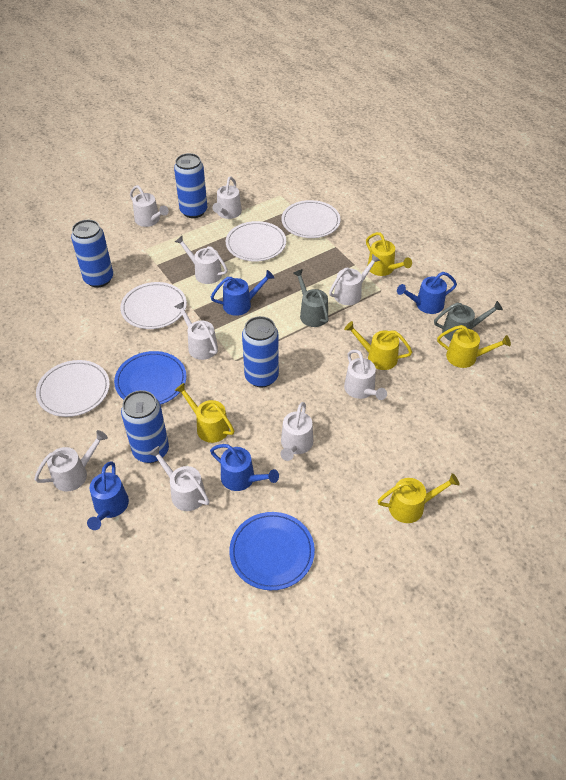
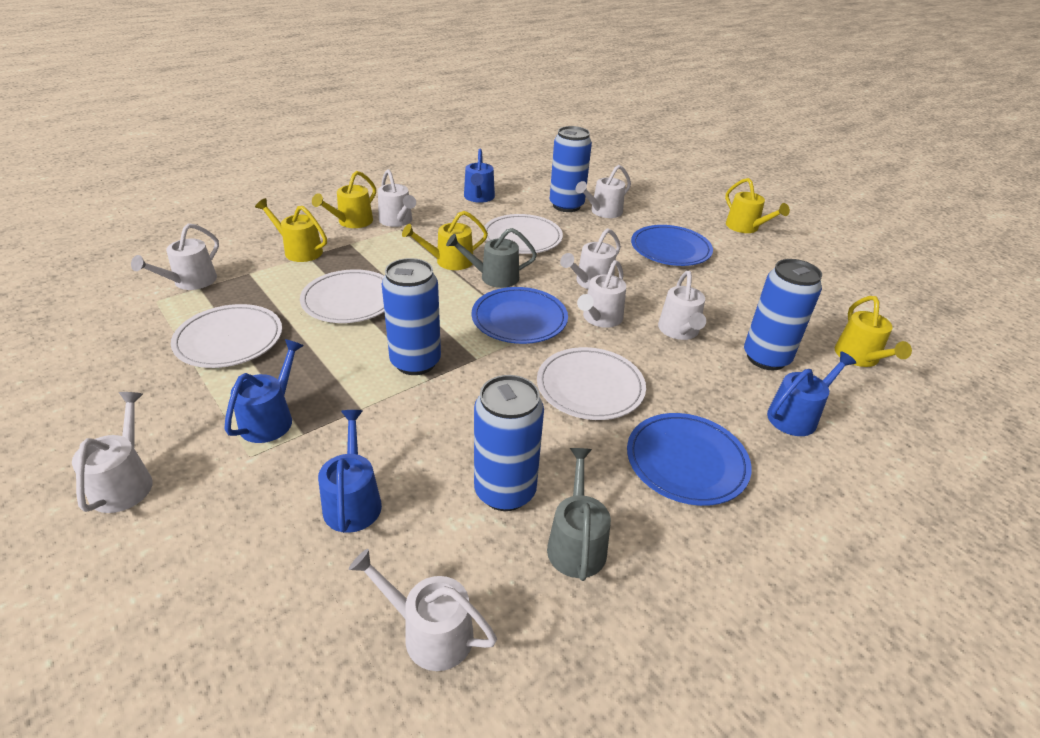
blue plate: [114,351,187,405] [229,512,315,590] = 2 -> [471,287,568,344] [627,413,752,506] [631,225,713,266] = 3
white watering can: [34,430,108,491] [130,185,169,227] [149,446,210,511] [174,302,218,360] [175,236,228,284] [212,176,242,219] [281,402,313,461] [329,254,380,305] [344,350,387,400] = 9 -> [72,392,153,513] [131,223,219,290] [349,549,497,671] [378,169,416,227] [560,228,621,289] [576,165,631,218] [577,260,626,328] [658,271,706,340] = 8

